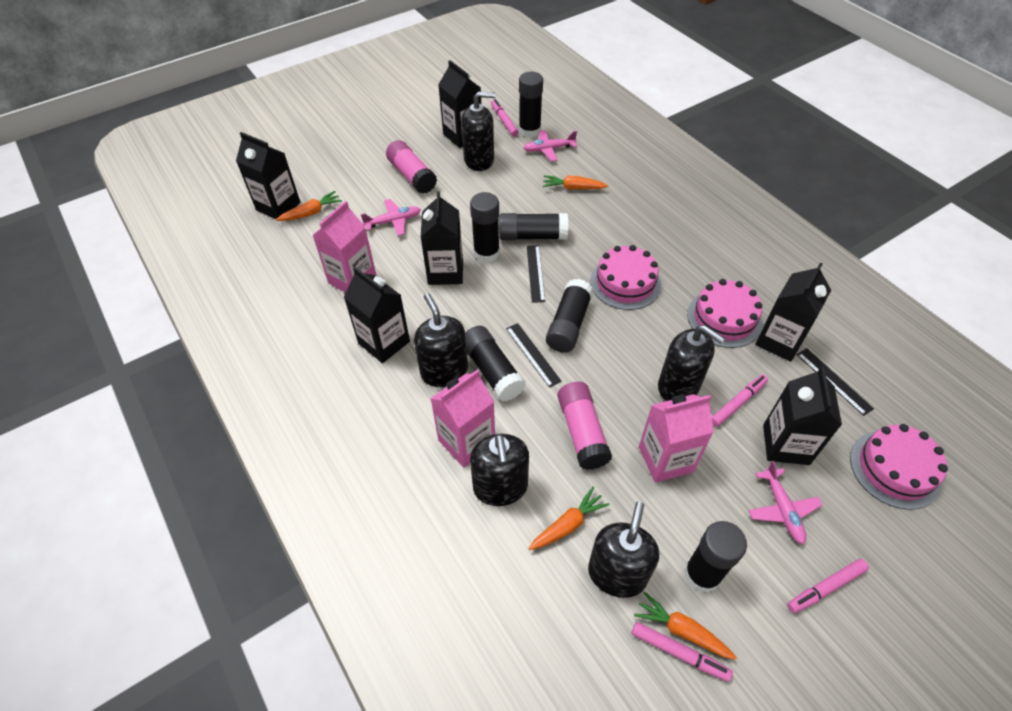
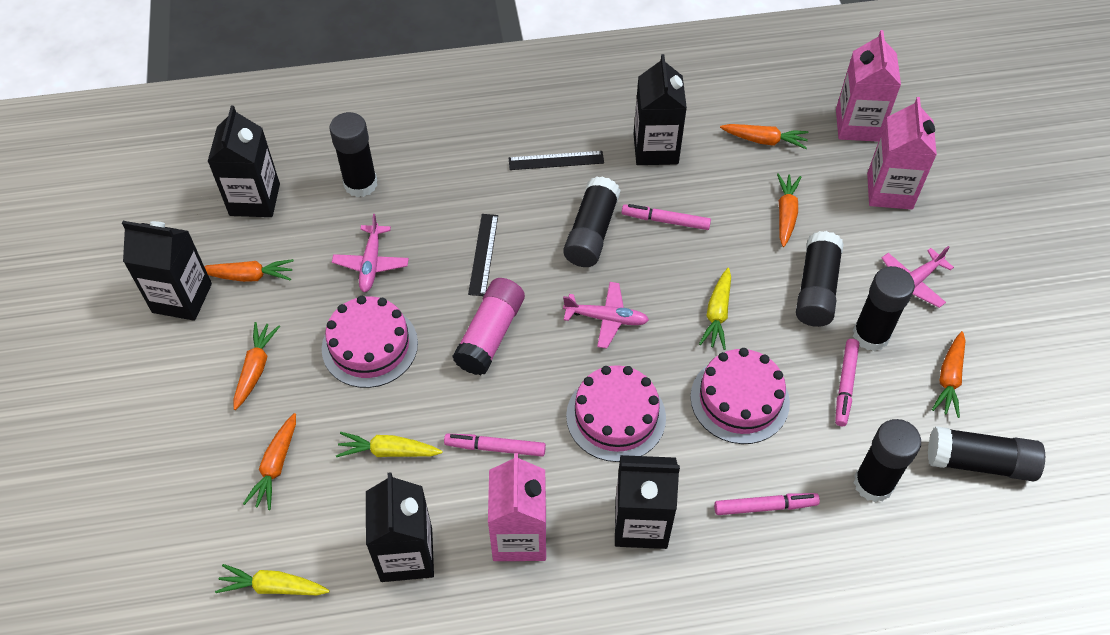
black carton: [236,132,300,219] [344,267,410,363] [421,191,463,285] [438,60,481,148] [755,263,831,362] [763,366,842,465] = 6 -> [122,221,212,321] [207,106,280,217] [366,472,434,582] [615,455,680,549] [634,54,687,165] = 5
black ruler: [506,323,562,388] [527,245,545,303] [797,348,874,416] = 3 -> [468,214,498,296] [509,151,604,170] = 2
black soap dispenser: [414,293,468,387] [461,91,496,171] [470,434,529,506] [588,502,659,598] [658,325,725,401] = 5 -> none = 0
orange carrot: [276,191,342,221] [528,487,609,550] [543,175,608,189] [634,592,737,660] = 4 -> [204,259,294,282] [234,322,280,410] [243,413,296,510] [720,124,809,149] [777,173,801,247] [932,331,965,418] = 6
pink glue stick: [386,140,437,194] [557,382,612,470] = 2 -> [452,278,525,375] = 1
yellow carrot: none = 0 -> [215,564,330,595] [336,432,443,457] [699,268,731,350] = 3

